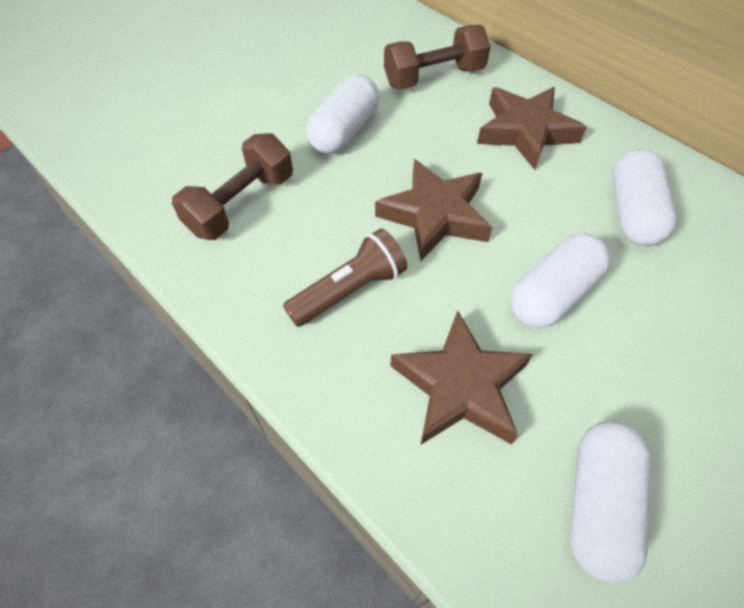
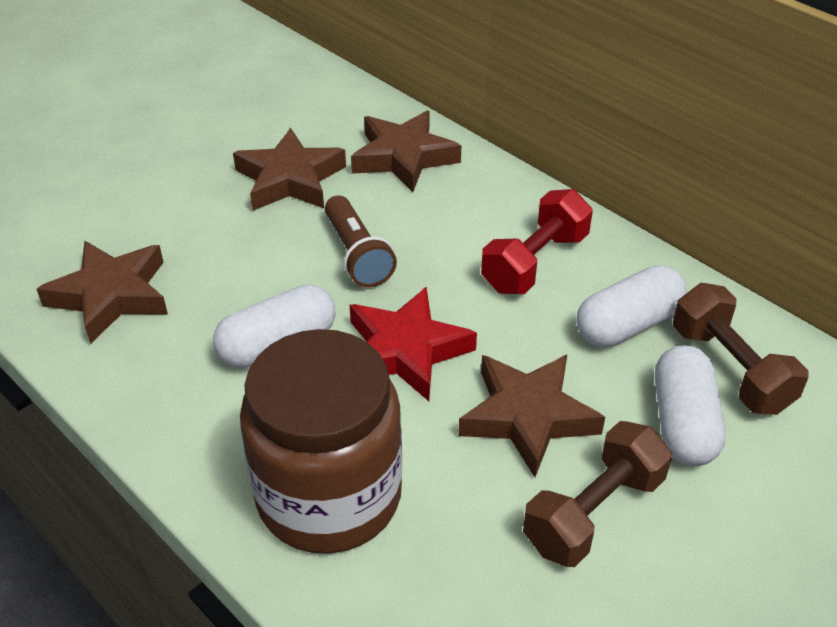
brown jar: none = 0 -> [240,329,402,554] = 1
brown star: [375,159,493,261] [390,311,533,445] [477,87,587,170] = 3 -> [37,241,168,344] [233,128,346,210] [351,111,461,192] [458,355,605,477] = 4
red dumbbell: none = 0 -> [481,189,593,294] = 1
red star: none = 0 -> [350,287,477,401] = 1
white capsule: [306,75,379,154] [510,233,611,328] [570,421,651,584] [612,149,677,246] = 4 -> [213,284,335,368] [576,265,687,347] [655,345,726,466] = 3

